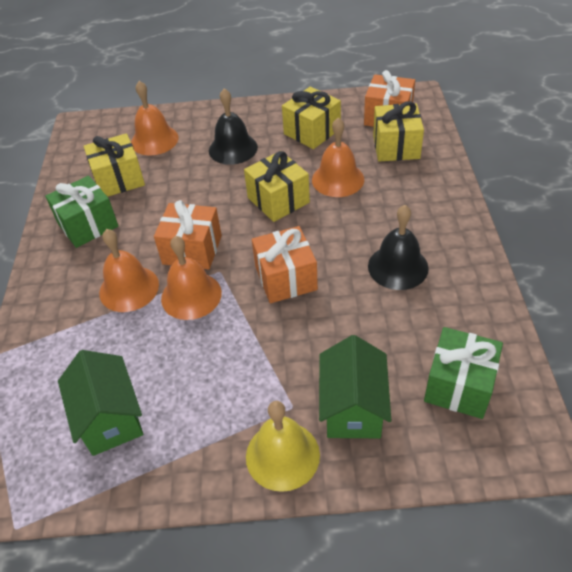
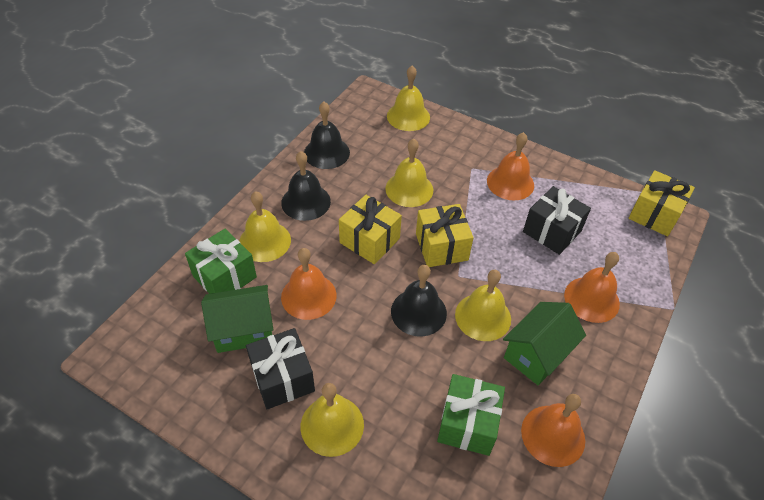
black bell: [209,88,258,165] [368,205,429,290] = 2 -> [281,151,331,221] [304,102,350,169] [391,265,447,337] = 3
black gift: none = 0 -> [246,328,315,409] [523,186,591,255] = 2
orange gift: [154,200,222,270] [252,226,318,303] [364,70,415,127] = 3 -> none = 0
yellow bell: [246,401,320,492] = 1 -> [239,191,291,262] [301,383,364,457] [385,138,433,207] [387,65,430,131] [455,270,511,341] = 5
yellow gift: [84,133,145,197] [244,151,310,222] [282,87,341,149] [373,101,424,161] = 4 -> [339,195,402,264] [416,204,474,267] [628,170,695,236] = 3

